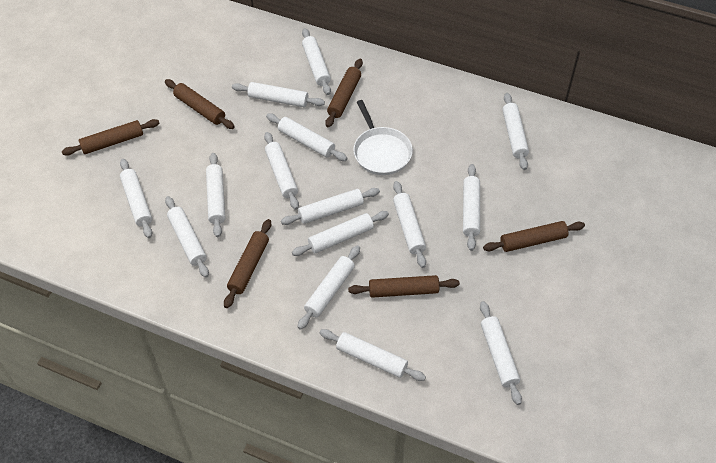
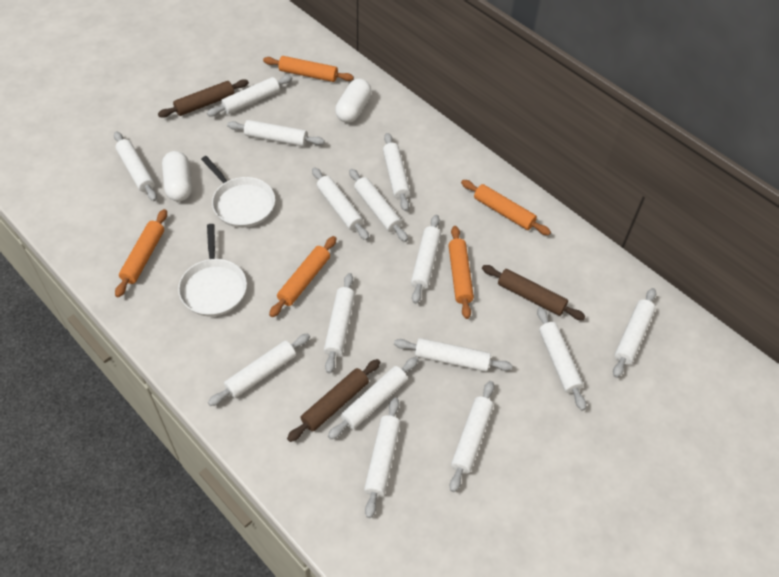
brown rolling pin: [62,119,159,156] [165,79,235,129] [224,219,271,308] [325,59,363,127] [348,275,460,298] [483,221,585,252] = 6 -> [158,79,249,118] [287,359,380,442] [482,265,586,320] = 3
orange rolling pin: none = 0 -> [115,209,167,297] [263,56,354,82] [269,236,337,317] [448,226,474,319] [461,180,551,235] = 5
white capsule: none = 0 -> [162,151,192,201] [335,78,372,123] = 2
white pan: [353,100,413,175] = 1 -> [178,224,247,316] [201,156,275,228] = 2

